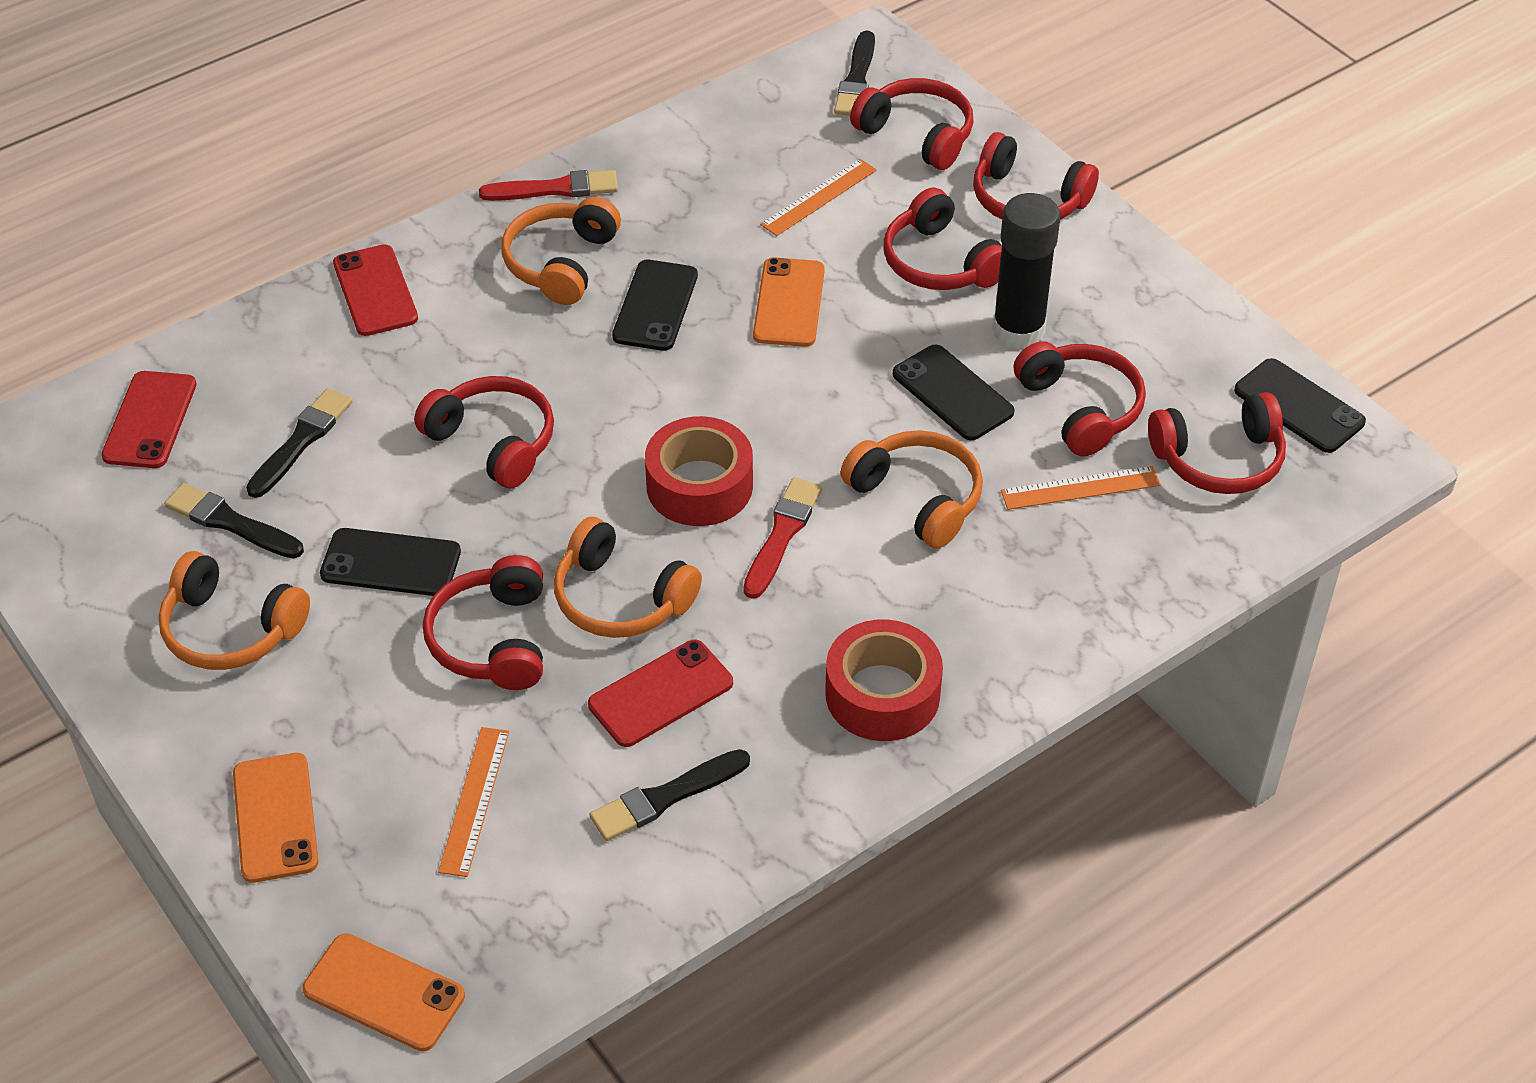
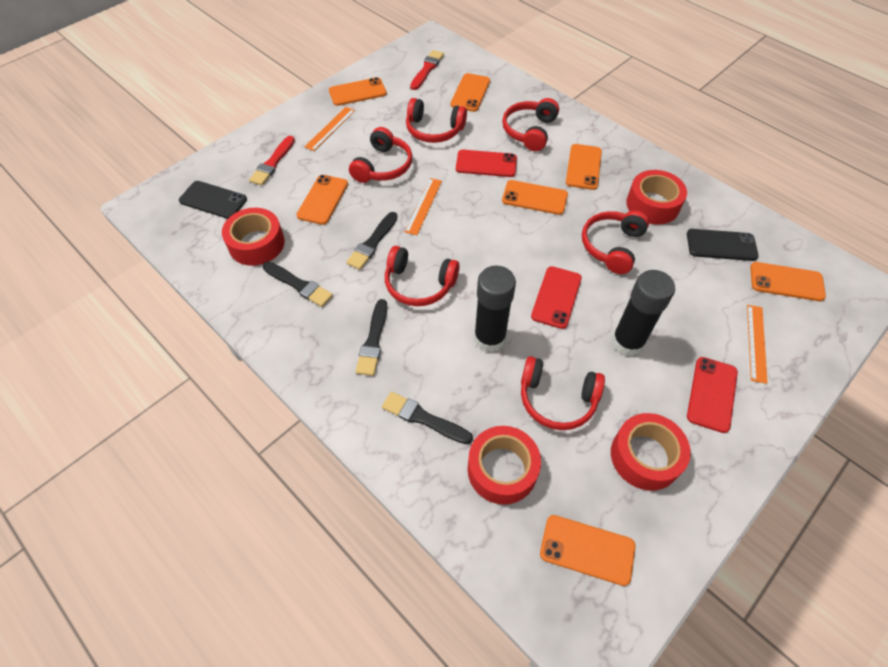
black glue stick: [992,193,1061,349] = 1 -> [474,265,516,352] [612,270,675,356] = 2
black phone: [320,528,461,596] [612,259,698,351] [893,345,1014,440] [1234,358,1366,453] = 4 -> [179,181,247,219] [687,229,759,261] = 2
orange headphones: [159,551,310,670] [501,197,621,305] [554,517,702,638] [840,430,983,548] = 4 -> none = 0
orange phone: [233,753,318,883] [303,933,465,1051] [753,257,825,347] = 3 -> [296,175,348,225] [329,77,387,106] [450,73,490,112] [502,180,568,215] [540,515,636,586] [566,144,602,190] [750,262,826,301] = 7
red headphones: [414,376,554,489] [423,555,543,690] [850,78,973,170] [883,188,1002,290] [973,132,1099,220] [1014,341,1146,456] [1148,392,1286,494] = 7 -> [349,127,412,183] [385,246,460,306] [406,98,467,143] [502,98,559,151] [521,356,605,430] [582,210,649,274] = 6
red tape: [645,416,753,526] [825,619,943,741] = 2 -> [222,208,285,266] [467,426,541,504] [611,413,691,491] [626,170,687,224] = 4

